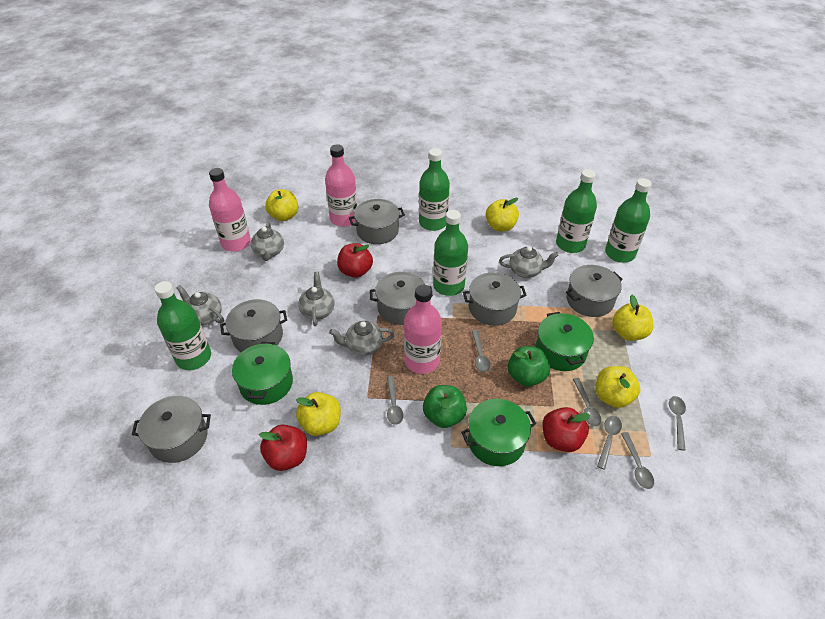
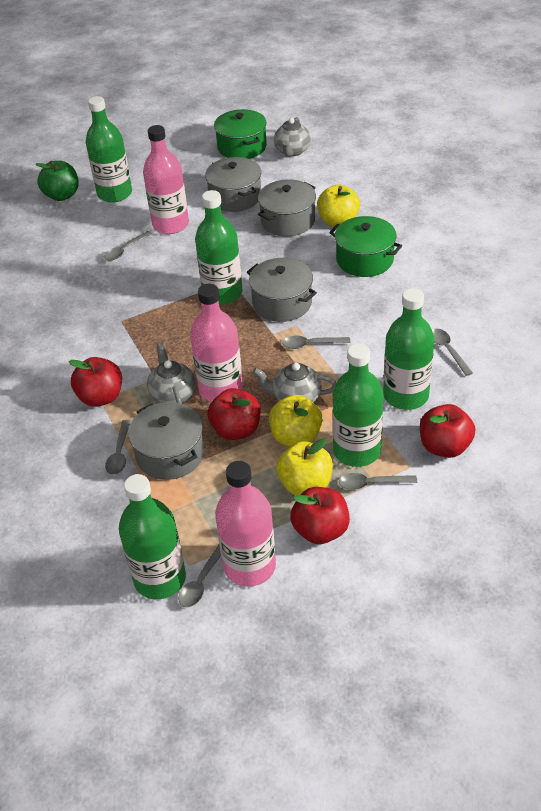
green apple: [423,385,467,428] [508,346,550,387] = 2 -> [35,161,79,201] = 1
green pot: [232,342,293,405] [461,399,536,466] [535,312,594,371] = 3 -> [214,109,267,159] [329,216,402,277] = 2
grey pot: [132,396,211,463] [220,299,287,352] [349,199,405,244] [370,272,433,325] [463,272,527,326] [566,265,623,317] = 6 -> [128,402,204,480] [205,157,261,212] [247,258,317,322] [258,179,316,237] = 4
grey teapot: [176,285,224,325] [251,222,284,261] [298,272,335,326] [329,321,395,356] [499,246,559,278] = 5 -> [147,342,196,404] [253,363,336,403] [274,117,311,157] = 3
red apple: [259,424,307,471] [337,243,373,278] [542,407,591,452] = 3 -> [69,357,122,407] [207,388,261,440] [290,487,350,544] [420,404,475,458] = 4
yellow apple: [265,189,298,221] [296,392,341,436] [486,198,519,232] [596,366,640,408] [612,295,654,341] = 5 -> [269,395,323,446] [276,438,333,495] [317,184,360,227] = 3

